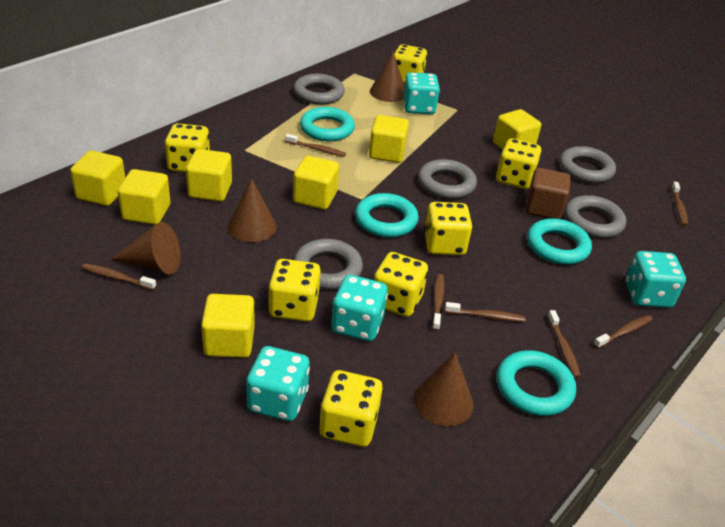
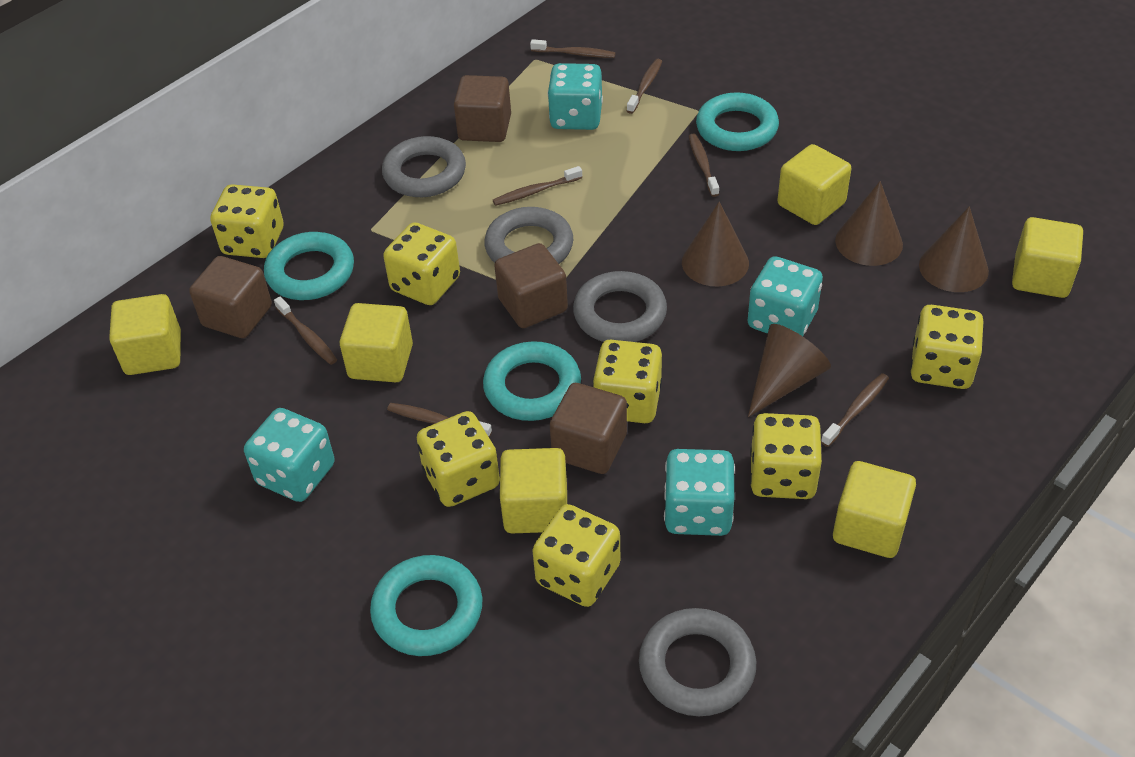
brown cube: [525,168,571,219] = 1 -> [189,256,272,338] [454,75,511,142] [494,243,568,328] [550,383,627,474] = 4
grey ring: [293,74,345,105] [294,239,363,289] [418,159,477,199] [559,146,616,183] [564,195,626,238] = 5 -> [382,136,466,197] [484,207,573,264] [573,271,667,342] [639,608,756,716] = 4
yellow cube: [70,150,125,206] [118,169,170,225] [186,149,232,201] [201,294,255,358] [293,156,339,210] [369,115,409,163] [493,109,541,150] = 7 -> [109,294,181,375] [340,303,413,382] [500,448,567,533] [778,144,851,225] [833,461,916,558] [1012,217,1083,298] = 6

